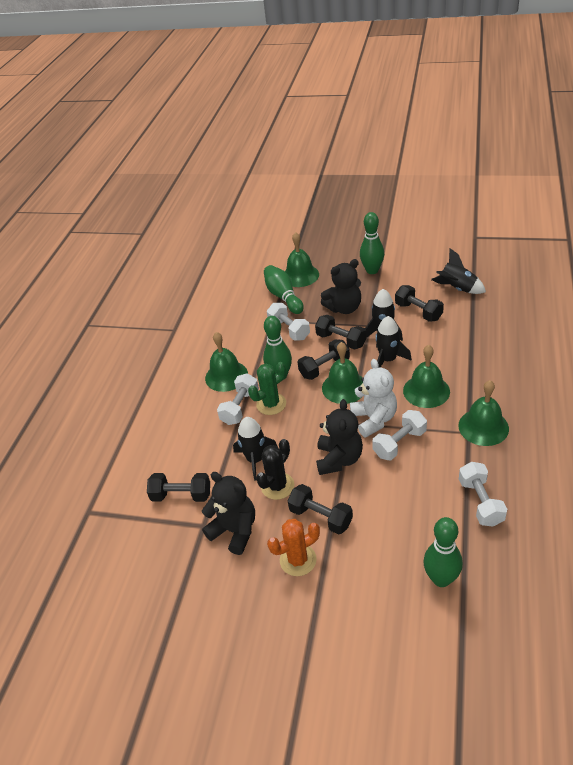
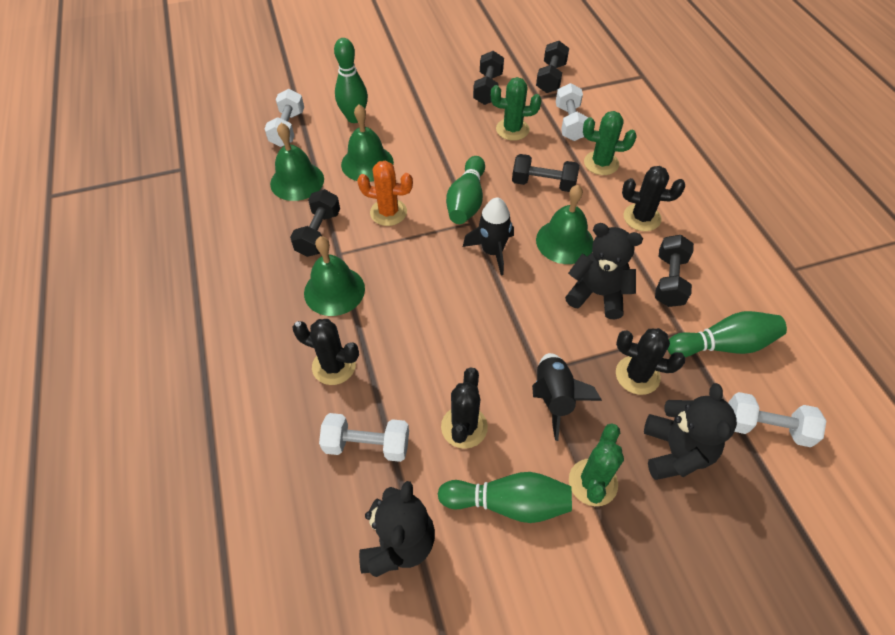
black cactus: [256,439,295,500] = 1 -> [292,319,359,385] [441,367,488,449] [616,328,686,395] [622,166,685,231] = 4
black rocket: [233,417,278,481] [365,289,403,341] [375,316,412,368] [431,248,486,294] = 4 -> [463,197,514,276] [532,353,602,441] = 2
green bell: [205,332,248,392] [285,232,319,287] [322,342,363,404] [403,345,450,408] [458,380,509,446] = 5 -> [270,123,324,201] [304,236,365,316] [341,105,394,182] [536,185,593,264] = 4
green cactus: [248,362,286,415] = 1 -> [491,77,541,141] [569,423,624,506] [583,111,636,175] = 3
white teddy bear: [350,359,397,438] = 1 -> none = 0

